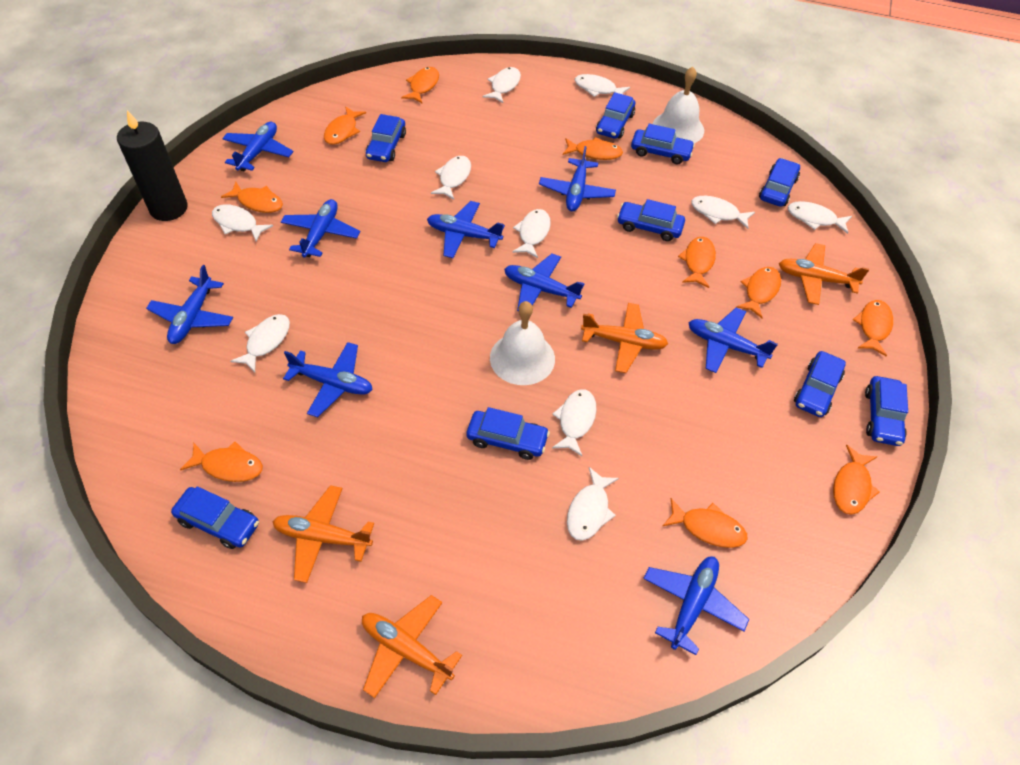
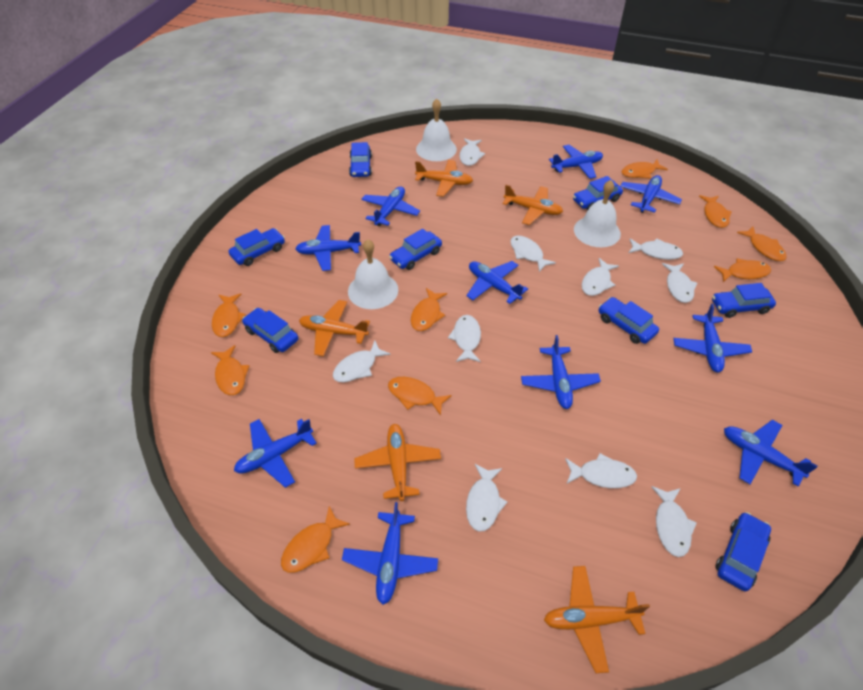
black candle: [117,110,188,221] = 1 -> none = 0
blue car: [171,486,259,549] [366,114,406,162] [467,407,550,460] [596,92,635,139] [617,199,685,241] [631,124,695,164] [759,158,800,207] [794,351,846,417] [865,376,908,446] = 9 -> [229,228,285,266] [242,308,298,353] [349,142,372,177] [389,229,442,270] [573,176,623,210] [599,297,659,344] [712,283,776,318] [715,512,771,591] = 8
blue plane: [146,265,233,344] [222,122,293,172] [281,199,361,258] [283,342,373,417] [427,201,505,258] [504,253,585,311] [539,146,616,212] [643,556,749,655] [688,308,778,373] = 9 -> [234,419,317,488] [295,225,361,271] [342,502,438,605] [361,186,420,226] [466,261,528,304] [521,335,601,409] [549,145,603,179] [620,175,682,213] [673,304,752,372] [724,420,818,487] = 10
orange fish: [180,442,263,482] [221,182,283,213] [324,106,366,145] [401,67,439,103] [563,137,623,160] [663,498,748,548] [678,237,716,288] [736,267,781,318] [833,445,880,515] [853,300,893,356] = 10 -> [211,345,249,395] [212,293,246,337] [281,506,350,573] [388,377,452,416] [411,288,447,331] [622,159,668,179] [699,195,732,228] [714,258,771,282] [737,226,786,261] = 9
orange plane: [273,485,374,583] [362,595,462,698] [581,303,668,373] [779,243,869,305] = 4 -> [299,300,370,356] [354,424,441,501] [415,160,473,197] [503,185,563,225] [544,566,650,673] = 5
white bell: [490,301,555,385] [653,67,704,143] = 2 -> [348,239,398,309] [416,99,457,161] [574,180,621,247] = 3

